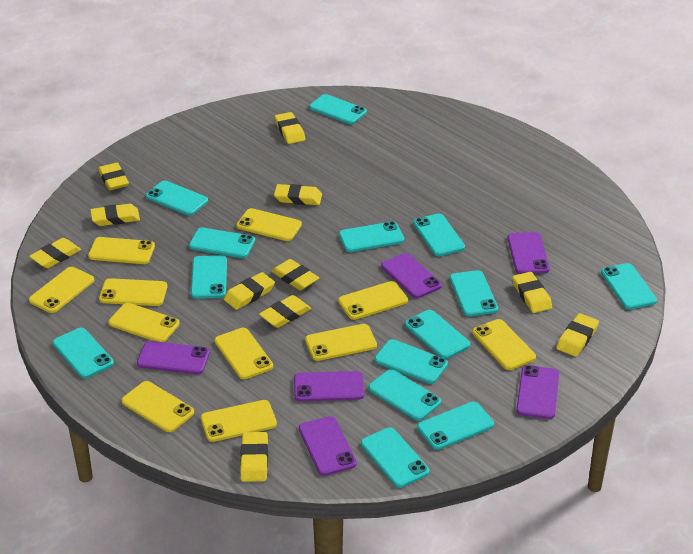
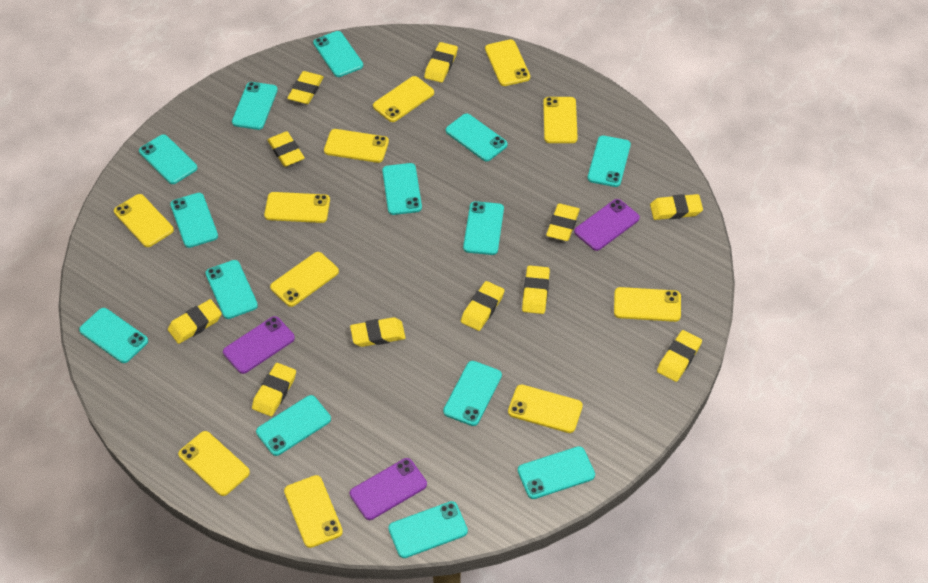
purple phone: [137,341,210,374] [294,371,364,402] [299,416,357,476] [381,253,442,298] [507,232,550,274] [516,365,559,419] = 6 -> [223,316,295,374] [350,458,427,520] [574,199,640,251] = 3

